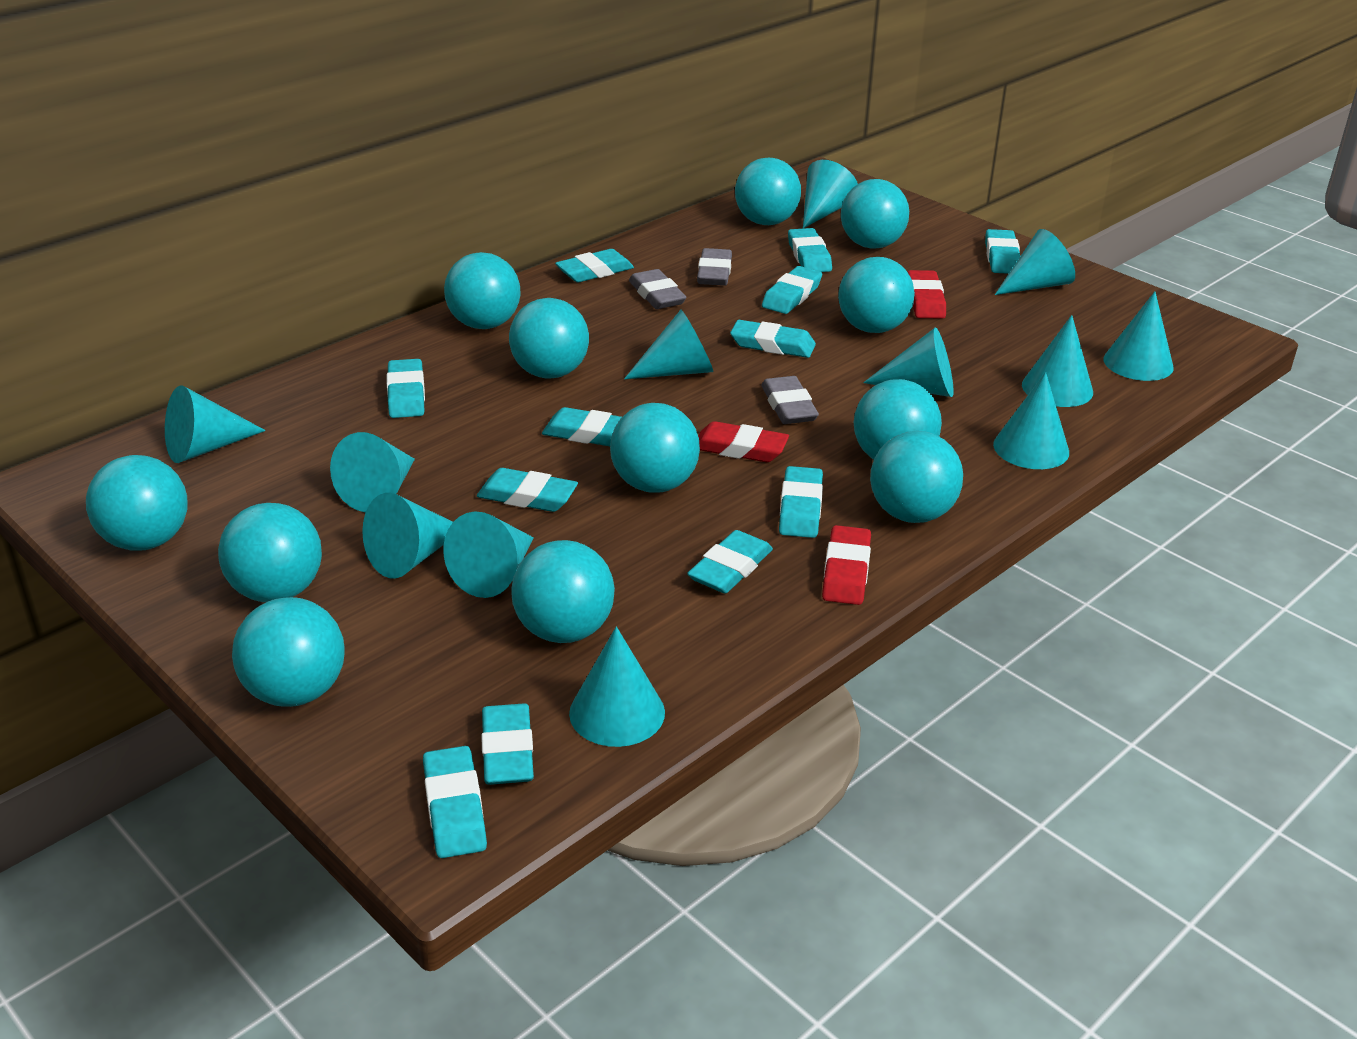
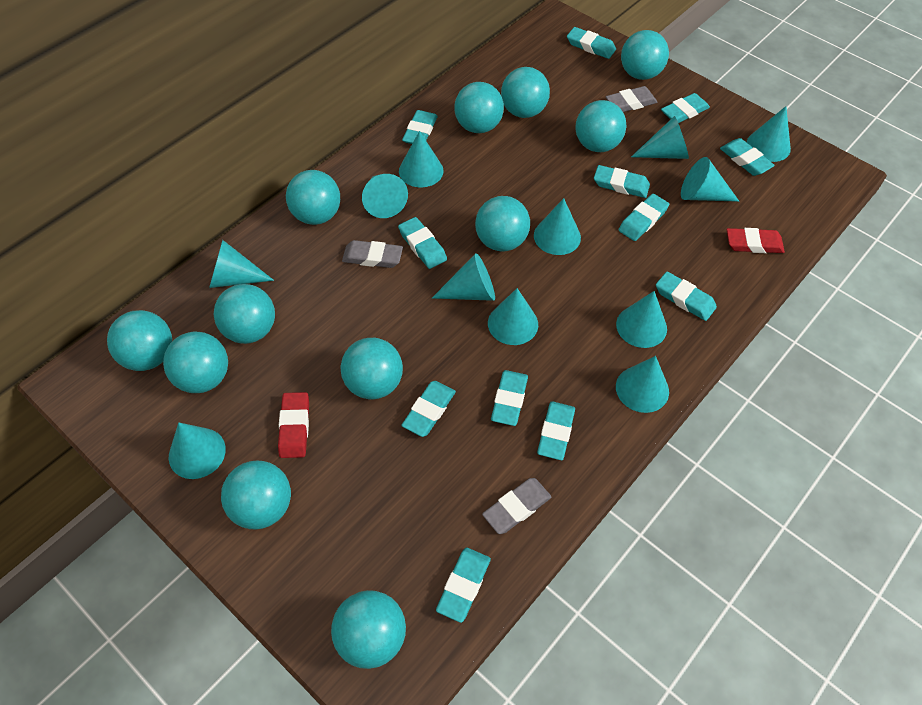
red eraser: [698,421,789,462] [822,525,871,605] [908,270,946,319] = 3 -> [278,392,309,458] [727,228,785,253] = 2

